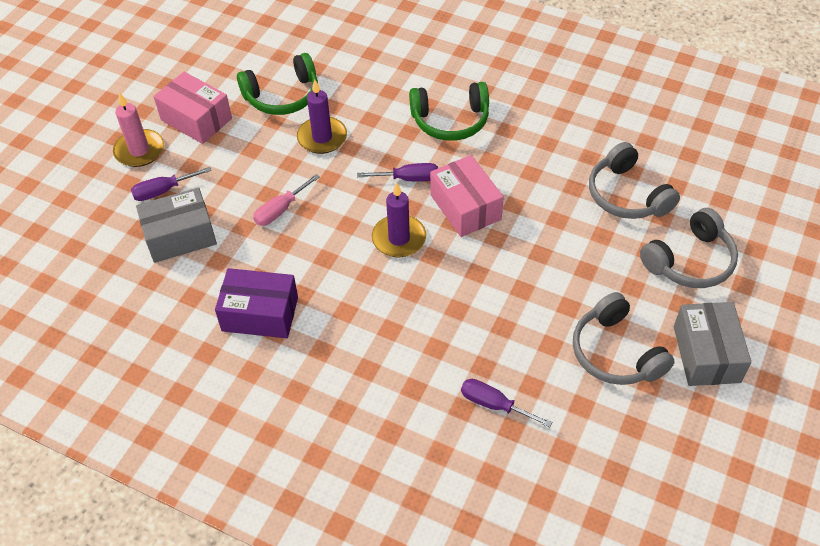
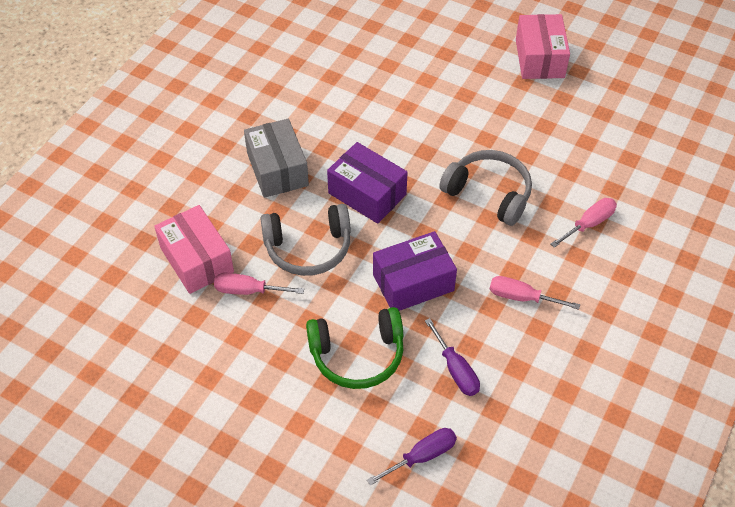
green headphones: [237,53,318,115] [409,82,489,141] = 2 -> [306,307,403,389] = 1
grey box: [136,188,217,263] [674,302,751,386] = 2 -> [244,119,309,198] = 1
grey headphones: [573,292,675,385] [589,142,680,219] [640,208,738,288] = 3 -> [260,204,351,276] [439,150,532,226] = 2
pink candle: [113,93,164,167] = 1 -> none = 0
pink screwdriver: [253,174,320,226] = 1 -> [214,273,304,295] [490,276,580,310] [551,198,617,248] = 3
purple box: [215,268,298,338] = 1 -> [327,142,408,224] [373,231,457,311] = 2
purple candle: [297,80,347,154] [372,182,426,257] = 2 -> none = 0
purple screwdriver: [131,167,212,201] [357,163,438,181] [461,379,552,428] = 3 -> [367,428,457,485] [425,318,480,396] = 2

